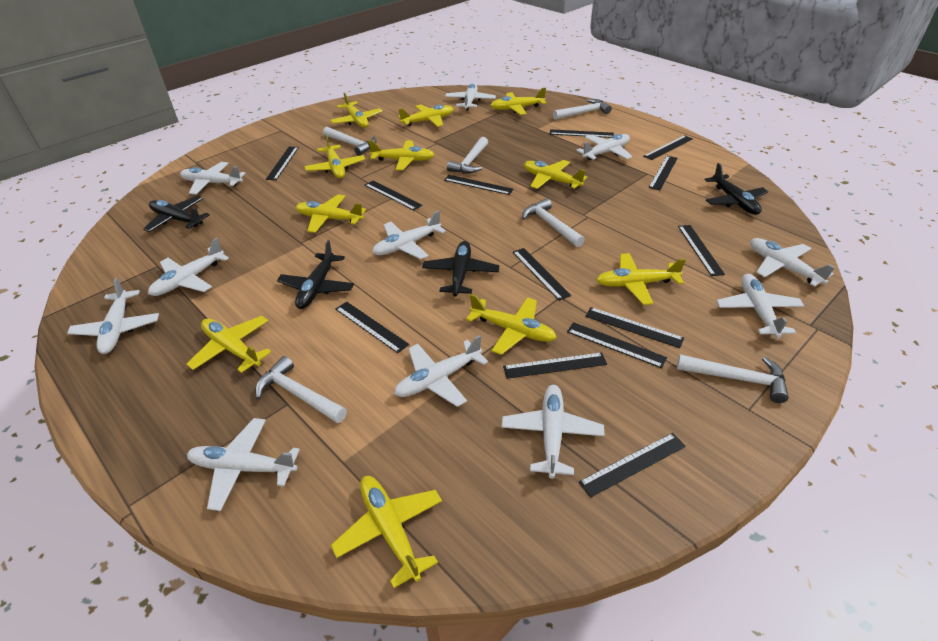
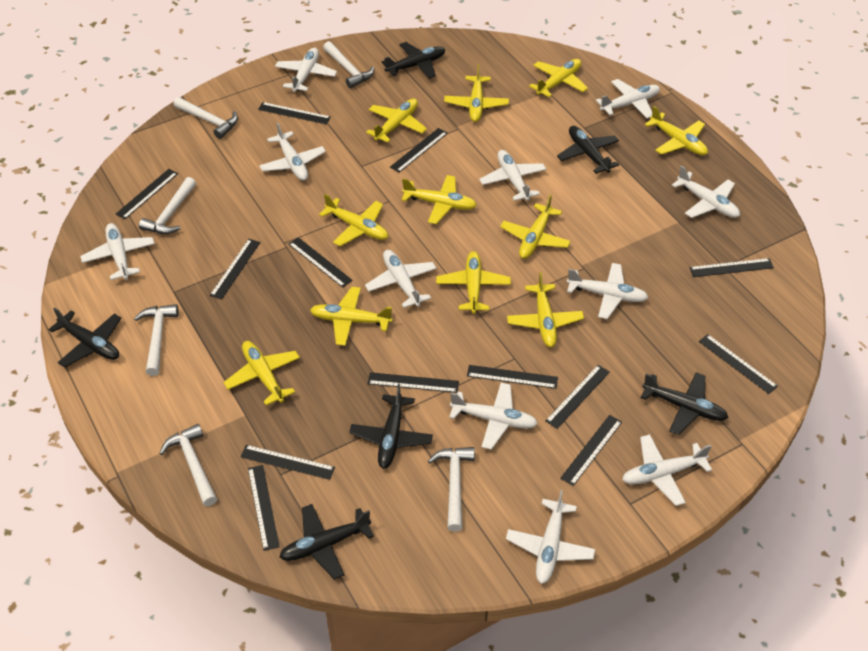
black plane: [143,196,210,232] [277,240,354,309] [422,241,499,296] [705,163,768,215] = 4 -> [48,307,121,368] [279,504,374,580] [349,384,433,469] [382,42,445,79] [557,126,619,174] [641,372,728,435] = 6

